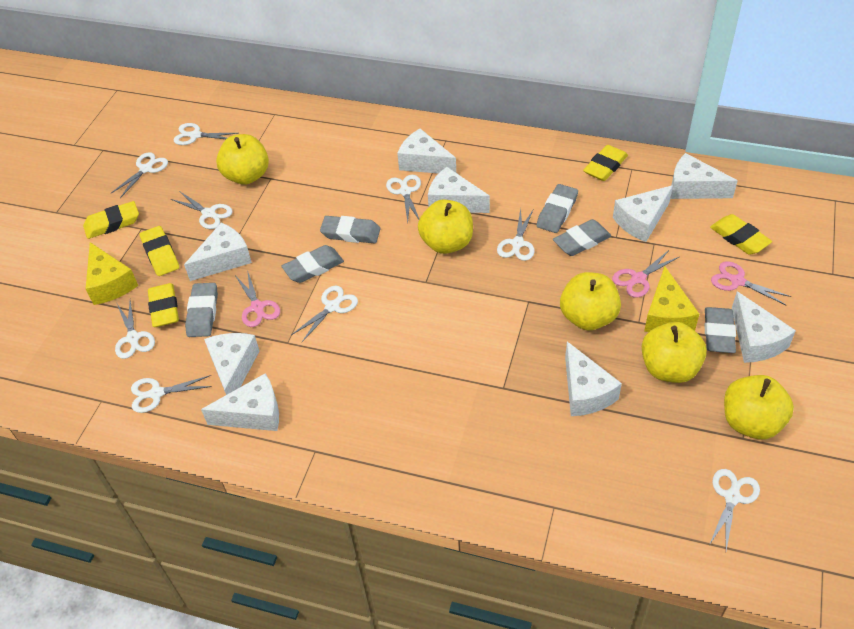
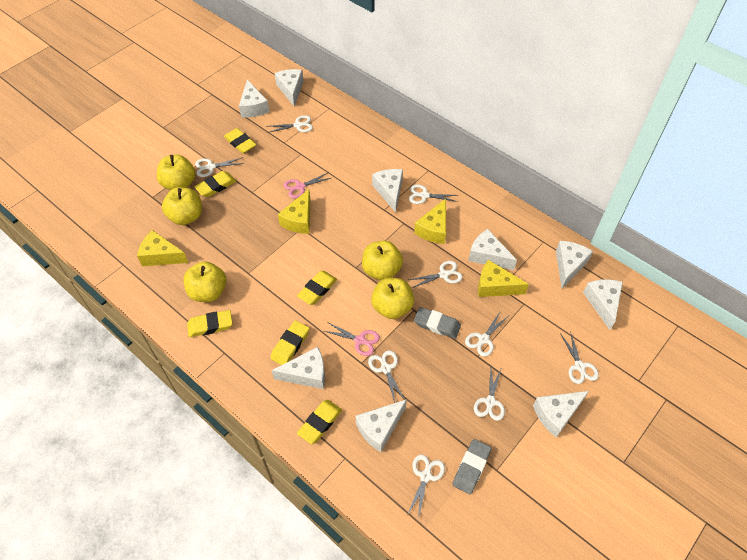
grey eraser: [185,283,218,337] [282,245,344,283] [320,216,380,243] [536,184,578,233] [553,219,611,256] [704,307,736,353] = 6 -> [414,307,461,339] [452,439,491,494] = 2
pink scissors: [236,270,280,327] [612,249,679,298] [711,261,792,306] = 3 -> [283,172,331,198] [324,323,380,356] = 2
yellow cheese: [86,242,138,305] [644,266,699,332] = 2 -> [137,230,188,266] [278,189,310,234] [414,199,446,244] [478,260,529,297] = 4
yellow eraser: [83,201,139,239] [139,226,179,276] [148,283,179,327] [583,145,628,181] [710,214,772,255] = 5 -> [187,310,232,337] [194,171,236,197] [224,128,256,153] [270,321,309,365] [297,271,337,305] [297,400,342,444] = 6

